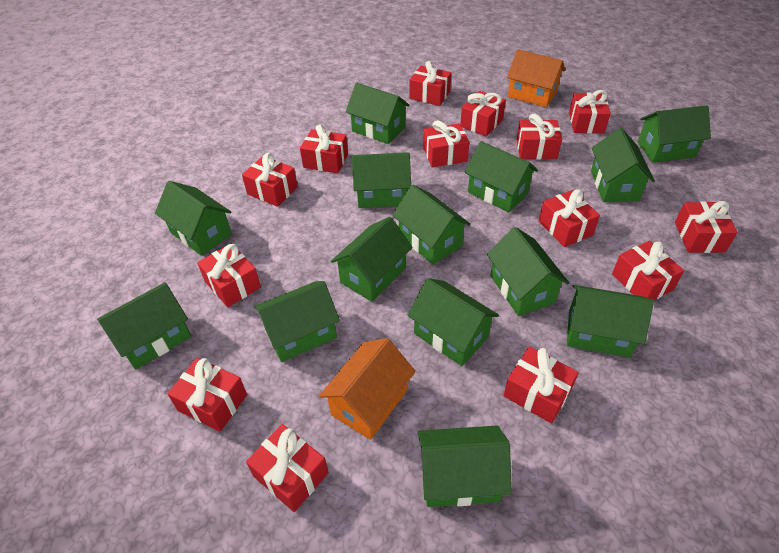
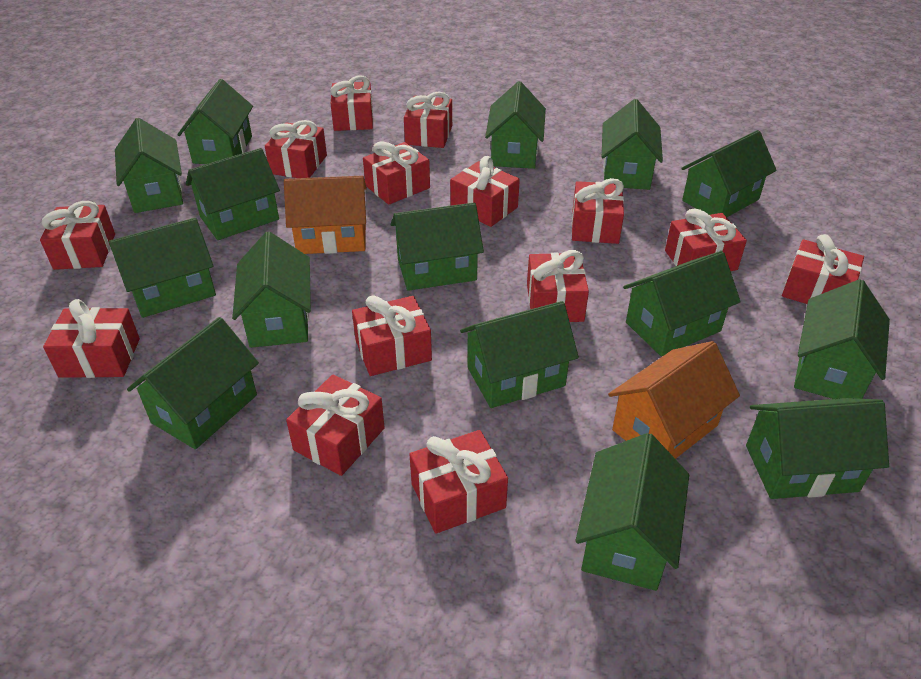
green house: [97,282,191,370] [155,181,232,256] [254,281,340,362] [331,217,413,302] [346,83,410,144] [352,152,411,208] [392,185,471,265] [407,278,499,366] [418,426,512,507] [465,141,538,212] [487,227,569,316] [567,285,654,358] [591,128,655,202] [637,105,711,163] = 14 -> [109,218,216,318] [115,118,183,213] [127,317,259,449] [177,79,253,164] [186,148,280,240] [232,231,311,348] [390,203,484,291] [460,301,579,408] [485,81,546,169] [575,433,689,591] [602,99,663,190] [623,251,740,356] [681,130,777,217] [746,398,889,499] [794,279,890,399] = 15

